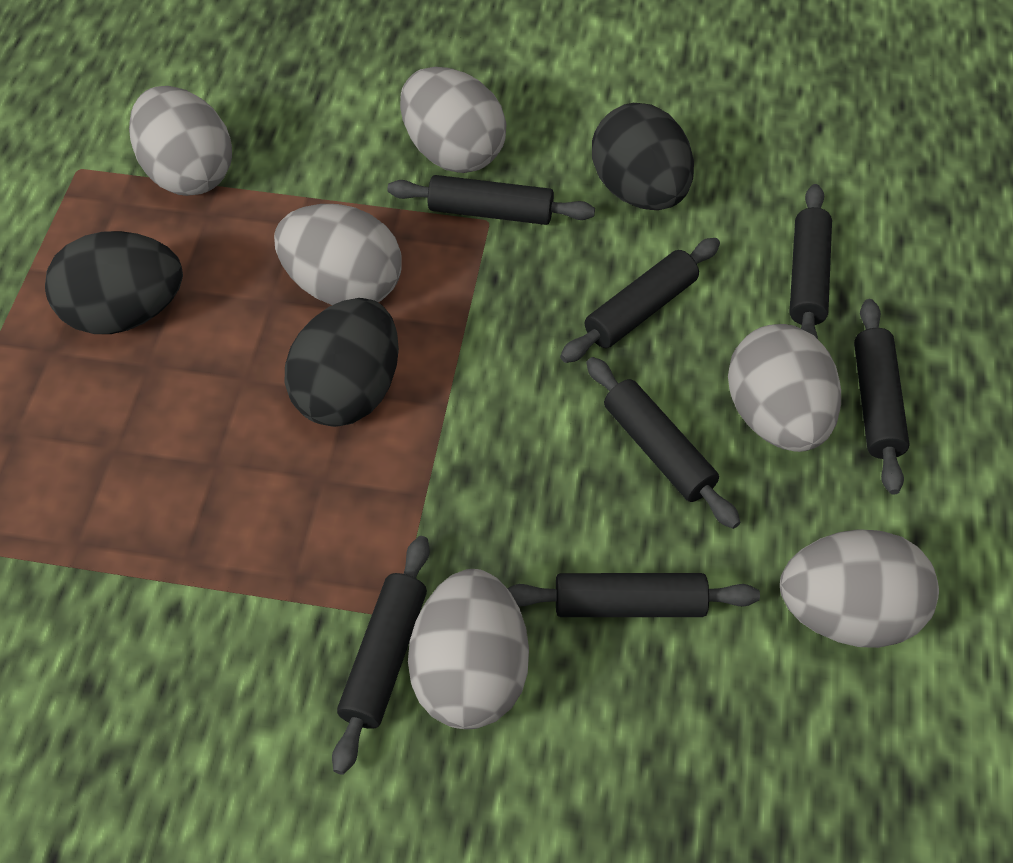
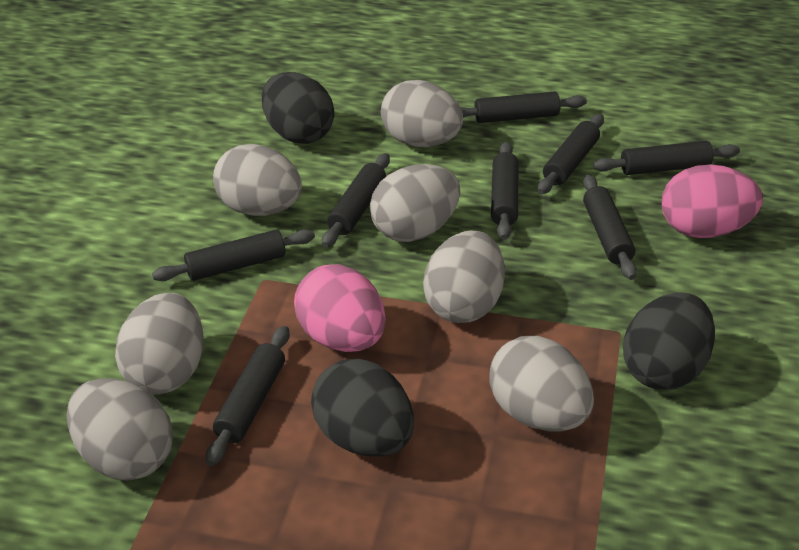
black rolling pin: [332,536,430,775] [387,175,595,225] [507,573,760,617] [560,238,720,363] [586,357,740,529] [789,184,832,339] [854,299,910,495] = 7 -> [152,229,315,281] [206,326,290,466] [322,153,390,248] [460,91,587,123] [491,142,519,240] [538,114,604,194] [583,175,637,280] [593,141,740,175] = 8
grey egg: [129,86,232,196] [274,204,402,305] [400,67,506,173] [408,569,529,729] [728,324,841,452] [780,529,939,648] = 6 -> [67,378,173,481] [115,293,204,394] [213,144,302,216] [370,164,460,242] [381,80,463,147] [423,231,505,323] [489,336,594,431] = 7
pink egg: none = 0 -> [294,264,386,352] [662,165,763,238] = 2

